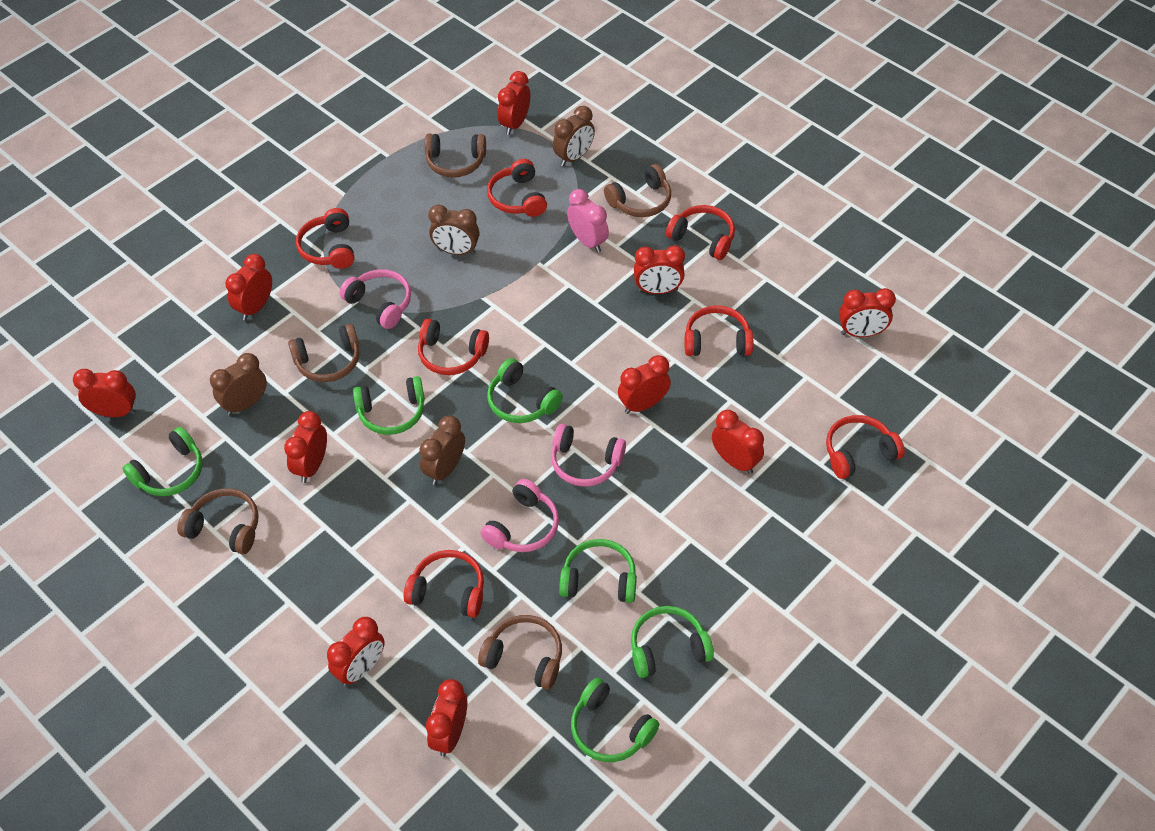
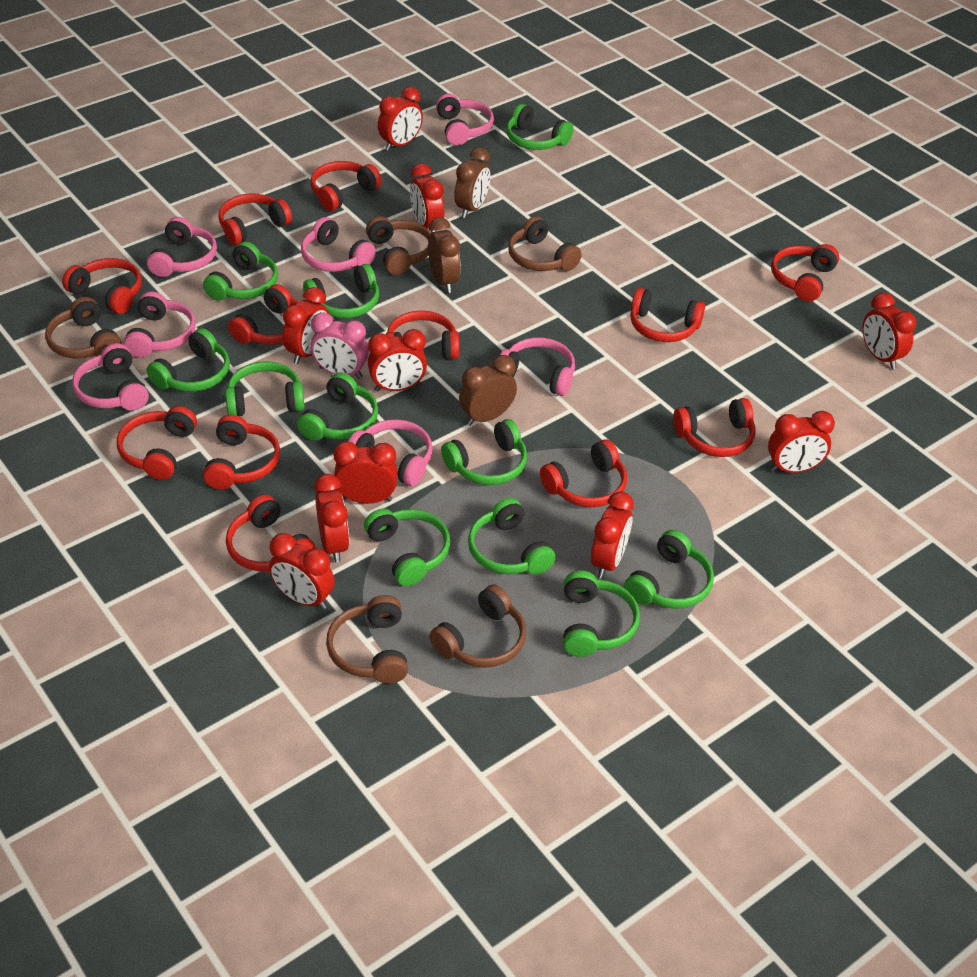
brown clock: [210,353,267,415] [420,416,465,485] [428,205,479,255] [553,106,595,167] = 4 -> [428,217,461,293] [454,147,490,218] [459,355,517,426] = 3
green headphones: [123,427,203,496] [353,376,425,435] [487,358,563,423] [559,539,637,603] [571,678,659,762] [631,606,714,678] = 6 -> [146,328,230,392] [203,242,278,301] [225,362,304,416] [297,373,378,441] [303,264,379,318] [364,509,450,586] [441,419,527,485] [468,498,556,575] [506,104,573,150] [563,571,640,657] [624,530,714,609] = 11
pink headphones: [339,269,411,329] [481,479,559,552] [551,424,626,486] = 3 -> [72,343,149,410] [124,291,196,357] [147,217,217,277] [301,217,376,272] [348,419,433,486] [436,94,494,145] [500,337,575,396] = 7
red headphones: [296,208,354,269] [404,550,484,618] [418,319,489,375] [487,159,547,217] [666,205,735,260] [685,305,753,356] [826,415,905,479] = 7 -> [62,258,142,314] [117,406,197,480] [203,415,280,490] [218,193,292,245] [226,495,316,572] [228,284,299,345] [310,161,382,211] [386,311,459,359] [540,439,627,507] [630,288,705,342] [673,398,756,457] [771,244,839,302] = 12

